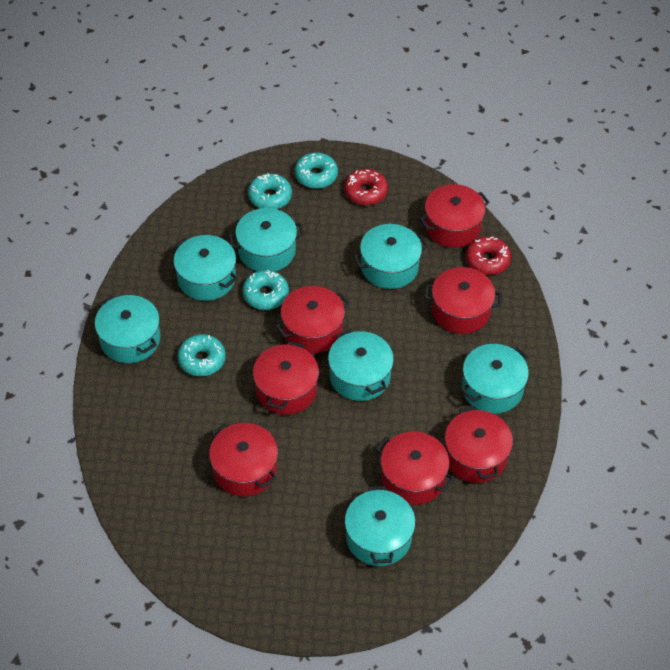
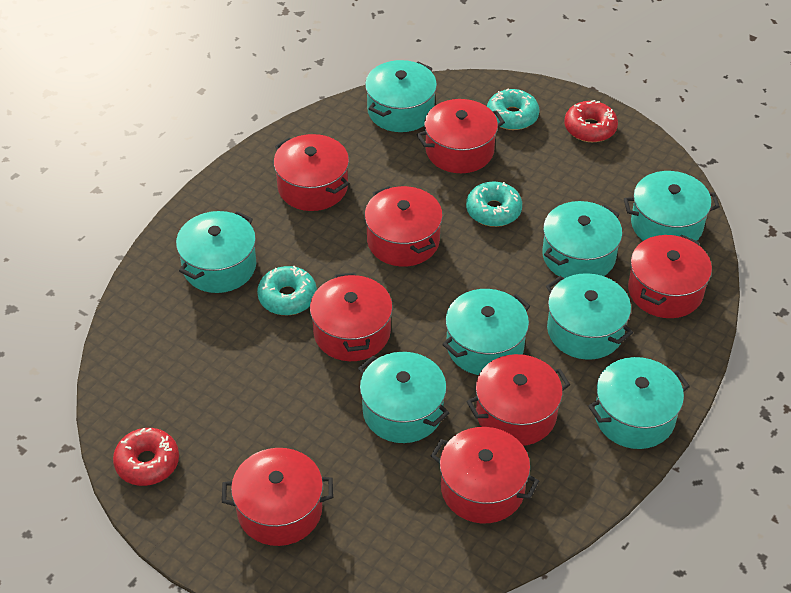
red pot: [209,423,278,496] [253,341,319,415] [276,286,349,354] [376,431,454,505] [420,184,489,248] [424,267,502,334] [445,406,513,483] = 7 -> [222,448,333,546] [274,134,349,211] [310,272,393,361] [365,186,443,267] [416,99,505,173] [431,427,539,523] [467,354,570,446] [628,234,712,318] = 8
turquoise donut: [178,334,226,376] [242,269,289,310] [248,173,292,209] [295,153,338,189] = 4 -> [257,266,317,315] [466,182,522,227] [487,88,539,130] = 3
turquoise pot: [95,295,160,363] [173,235,238,301] [228,208,304,271] [328,329,394,401] [345,486,415,566] [353,224,428,289] [461,344,529,414] = 7 -> [176,211,256,293] [358,352,449,443] [365,60,437,132] [442,289,530,375] [542,201,622,278] [546,273,633,360] [588,357,690,449] [624,171,720,241] = 8

